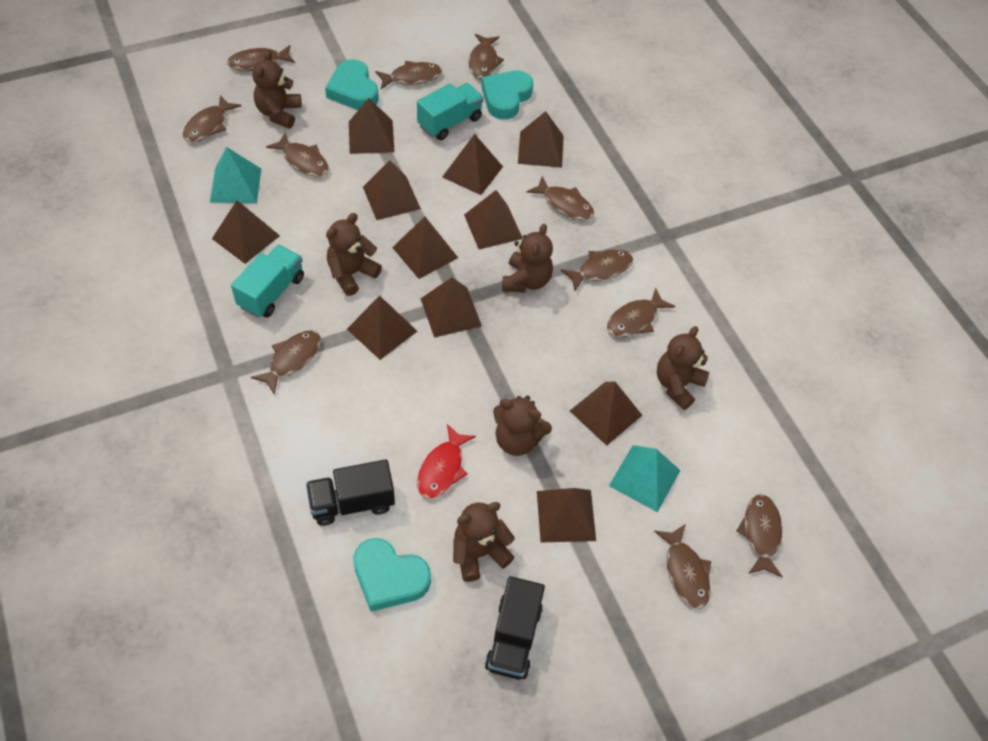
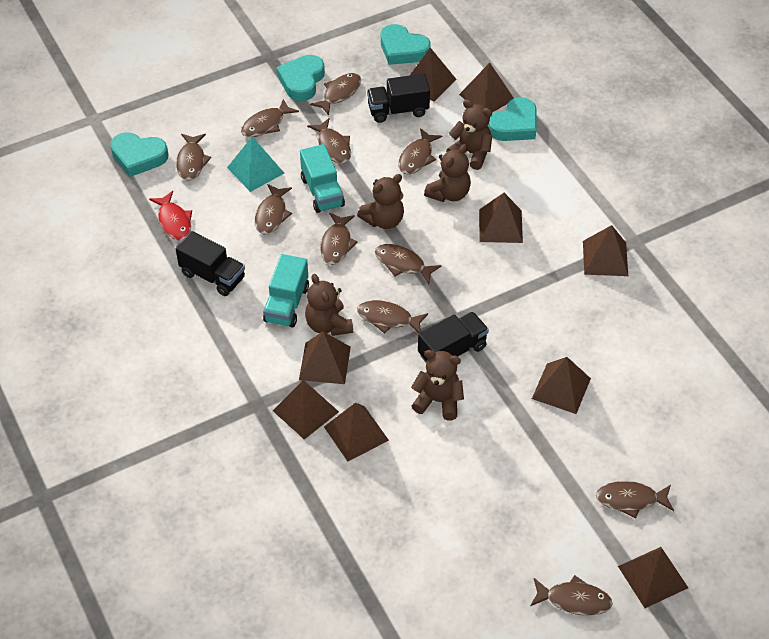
black truck: [306,459,395,526] [485,576,545,679] = 2 -> [176,231,245,296] [367,74,430,123] [418,312,489,362] = 3
brown pyramid: [212,200,280,264] [347,296,417,360] [349,98,395,154] [363,160,421,220] [392,216,458,279] [420,277,482,338] [442,134,503,195] [464,190,523,249] [518,111,564,168] [537,488,596,542] [570,382,642,446] = 11 -> [273,380,339,440] [299,331,351,384] [324,403,389,461] [409,48,457,102] [459,63,514,113] [479,193,523,243] [532,357,591,414] [583,225,628,276] [618,547,688,608] = 9
brown teddy bear: [252,50,301,129] [326,213,382,296] [453,502,515,582] [493,396,552,456] [502,224,553,293] [657,326,709,410] = 6 -> [305,274,353,336] [357,174,404,229] [411,350,464,420] [424,144,471,202] [446,100,492,170] = 5
turquoise heart: [325,59,379,110] [353,538,431,612] [482,70,533,119] = 3 -> [110,132,169,177] [277,55,325,101] [381,24,430,65] [488,97,536,141] = 4
turquoise pyramid: [210,147,261,203] [609,445,681,512] = 2 -> [227,136,284,192] = 1

